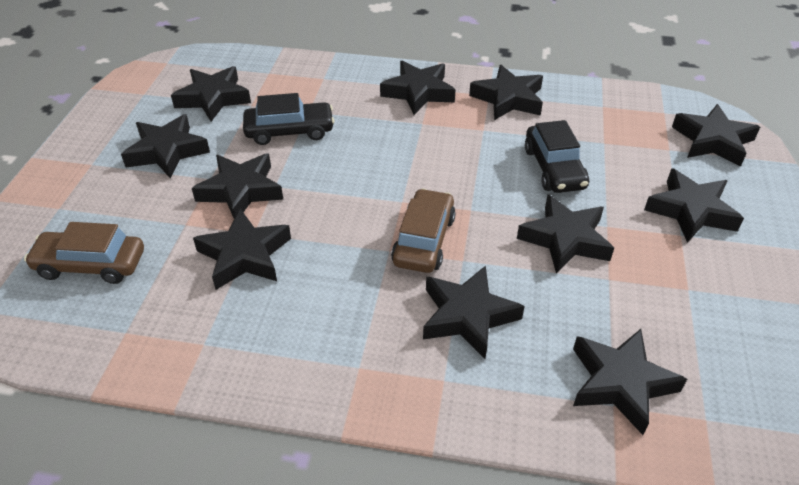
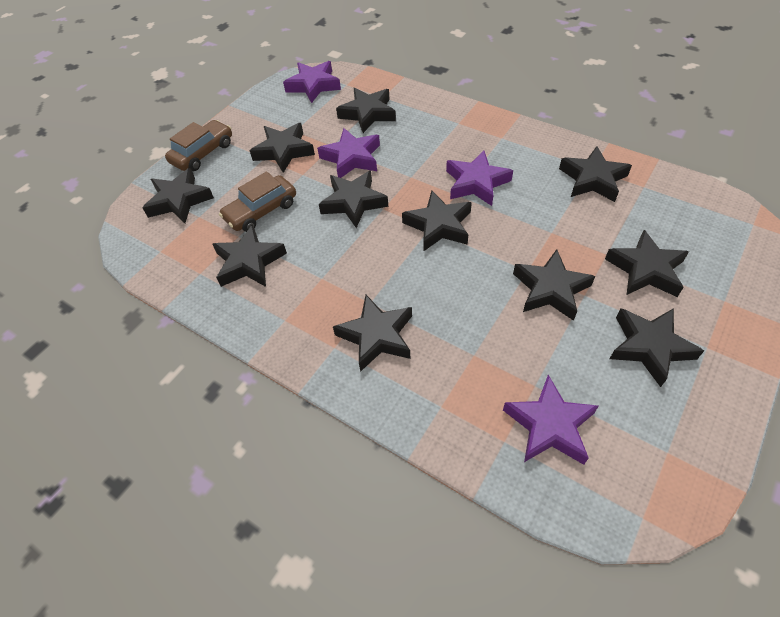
black car: [243,93,335,145] [525,120,589,193] = 2 -> none = 0
purple star: none = 0 -> [283,61,341,103] [317,128,380,178] [446,151,513,206] [503,375,599,465] = 4

